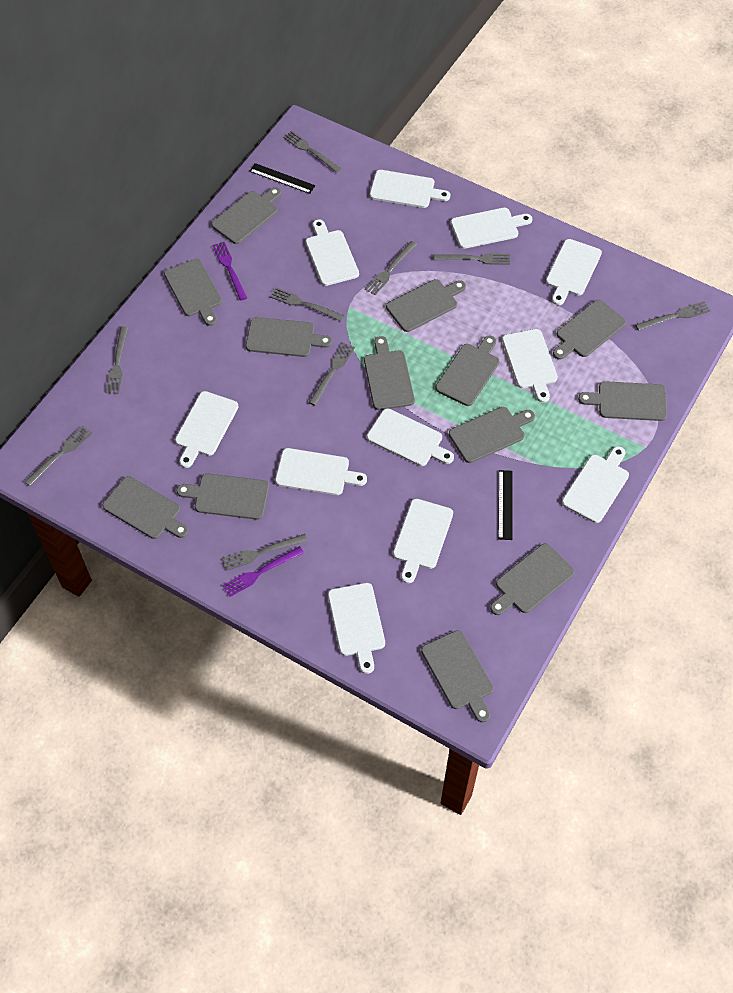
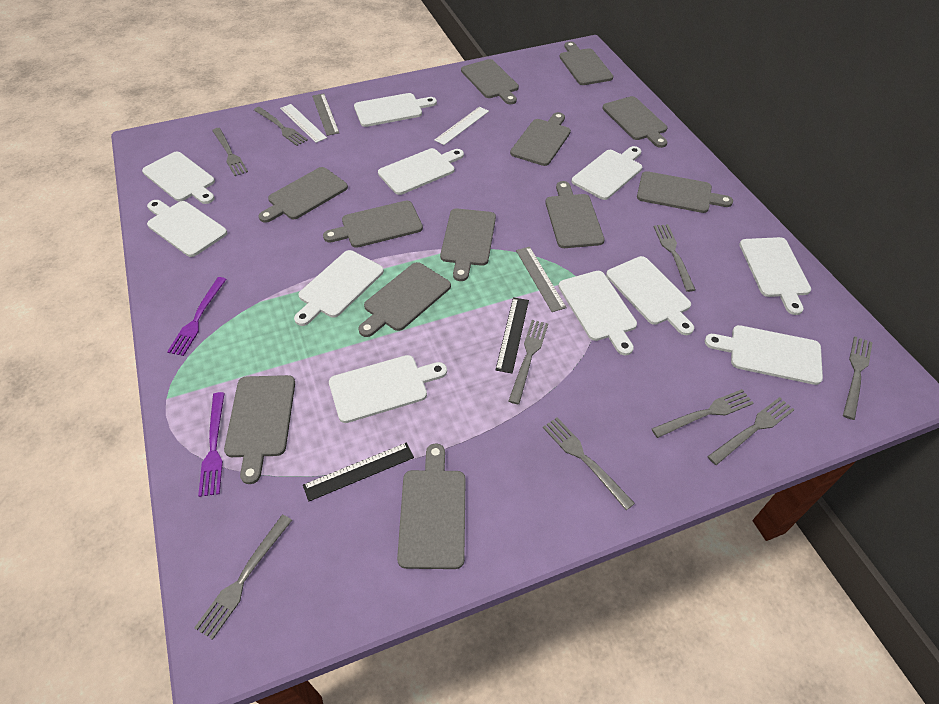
grey cutting board: [103,476,189,539] [164,259,222,326] [177,474,269,520] [211,187,281,244] [246,317,332,357] [364,336,415,410] [386,279,466,332] [421,630,493,722] [435,336,499,406] [449,407,535,463] [490,543,574,615] [553,300,626,360] [578,381,667,421] = 13 -> [224,375,295,484] [259,167,348,223] [323,201,423,248] [358,262,451,337] [397,443,466,569] [440,208,496,281] [461,59,519,104] [510,112,571,166] [545,181,605,248] [560,41,613,85] [603,96,667,148] [637,171,733,213] = 12
grey ruler: none = 0 -> [312,94,339,136] [516,247,567,312] = 2
white ruler: none = 0 -> [280,104,327,143] [434,107,489,145] = 2

